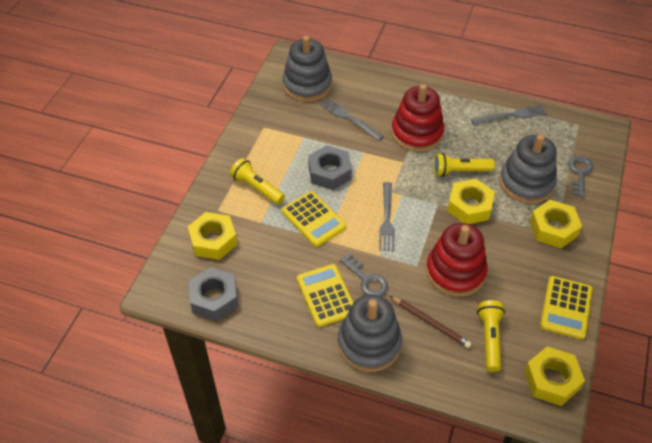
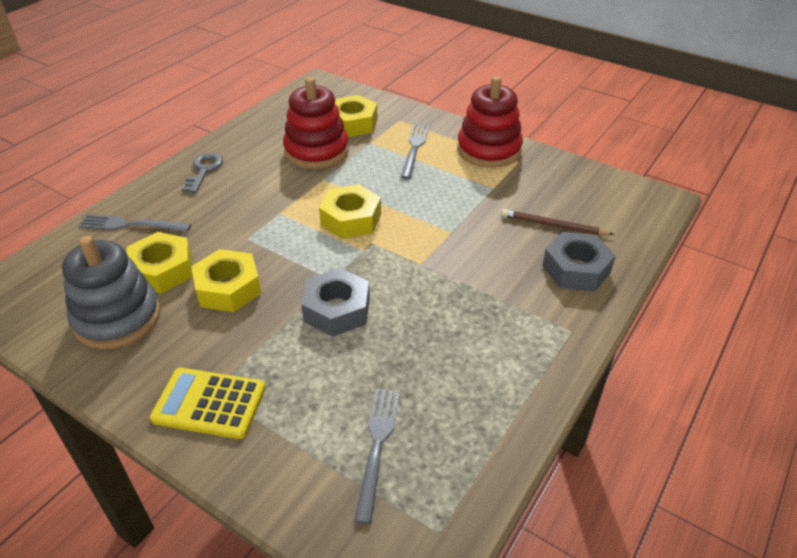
grey key: [340,253,388,296] [569,156,593,197] = 2 -> [182,153,223,193] = 1
grey stacking toy: [282,36,332,102] [338,295,402,372] [499,134,557,204] = 3 -> [62,236,160,349] = 1
yellow calculator: [282,191,346,247] [297,264,354,327] [540,276,593,339] = 3 -> [150,368,266,439] = 1
yellow flashlight: [230,158,285,205] [433,153,495,177] [477,300,505,372] = 3 -> none = 0

